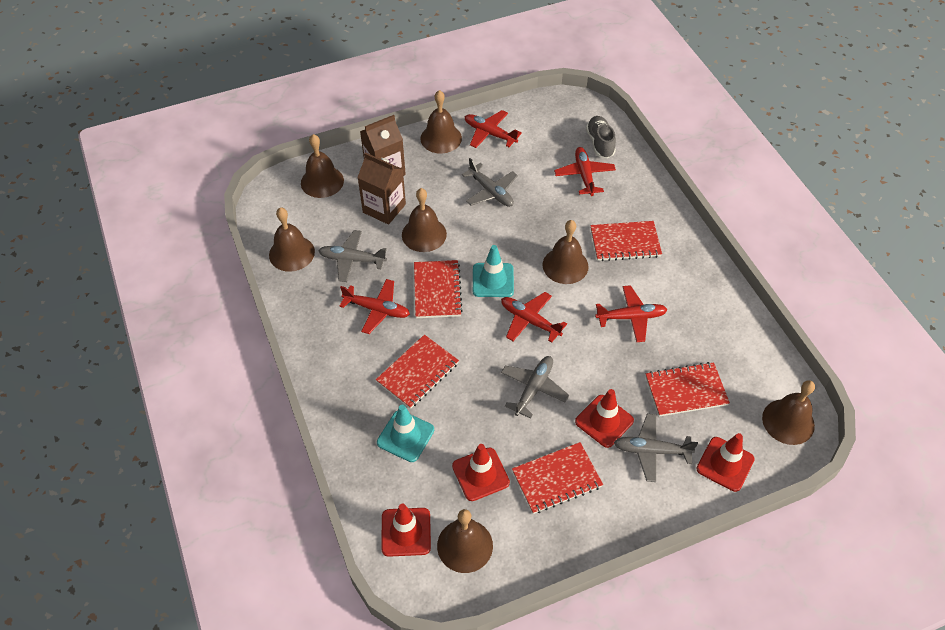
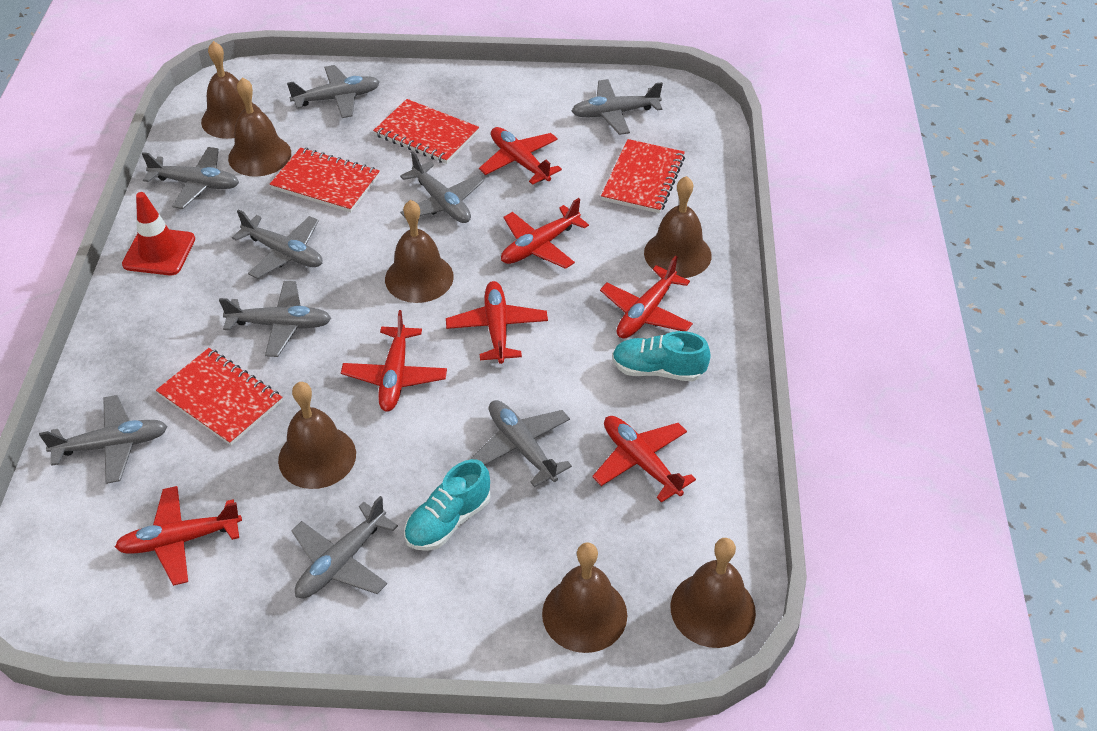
brown carton: [357,152,406,225] [360,115,406,176] = 2 -> none = 0
grey plane: [318,230,387,282] [462,158,518,207] [501,356,569,419] [614,414,698,482] = 4 -> [39,395,168,484] [142,147,239,209] [219,281,332,357] [232,209,323,279] [287,65,380,118] [291,496,398,598] [400,151,484,223] [470,400,572,487] [572,79,663,135] = 9
grey shoe: [586,116,616,158] = 1 -> none = 0
red notebook: [376,335,459,409] [414,260,463,318] [512,442,603,514] [590,221,662,261] [645,362,730,417] = 5 -> [156,348,282,446] [270,148,380,213] [373,99,479,164] [601,139,685,213] = 4
red plane: [339,279,410,334] [465,110,522,148] [501,292,567,343] [554,147,616,196] [595,285,668,342] = 5 -> [115,486,242,586] [341,310,447,412] [446,281,548,364] [479,127,562,185] [501,198,589,269] [592,416,696,503] [600,256,693,339] = 7
red traffic cone: [381,504,431,557] [452,444,510,501] [575,389,634,448] [696,433,755,492] = 4 -> [122,192,195,275] = 1
turquoise shoe: none = 0 -> [404,459,490,551] [612,331,711,381] = 2
turquoise traffic cone: [377,405,434,462] [473,245,514,297] = 2 -> none = 0

